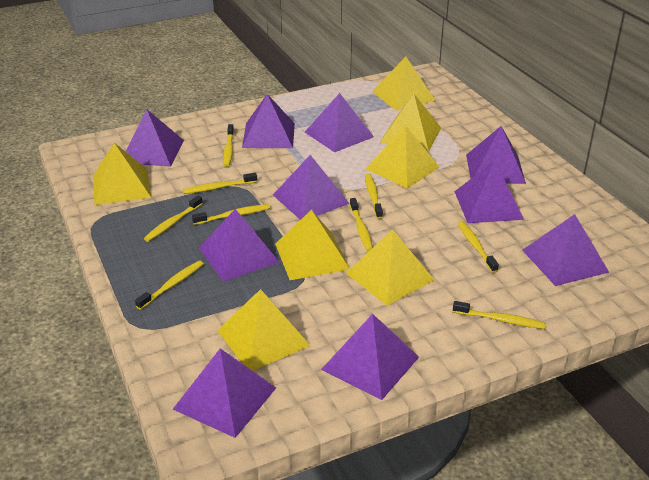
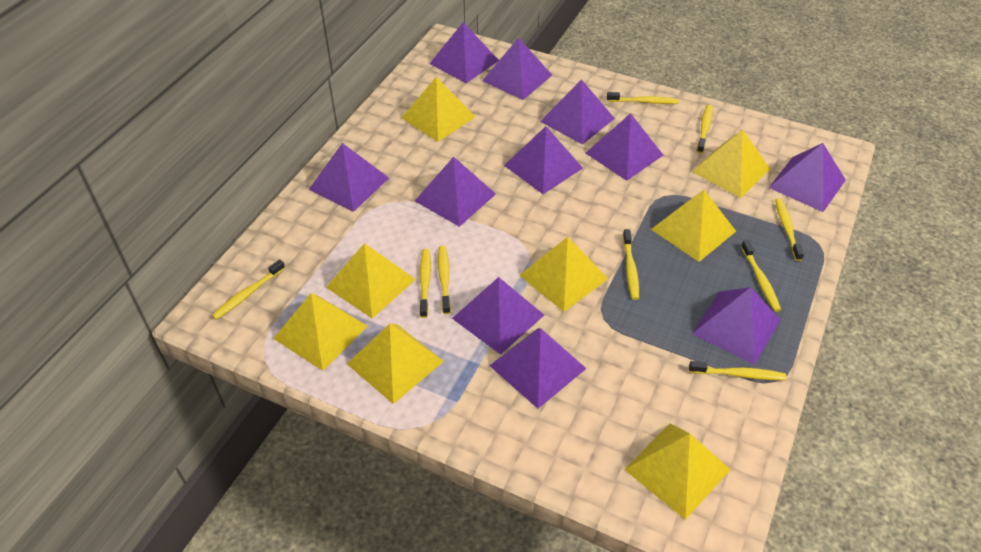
purple pyramid: [125,109,184,167] [173,348,276,438] [199,209,280,282] [242,94,295,148] [273,155,350,220] [305,93,374,152] [321,314,419,400] [454,161,524,223] [466,126,526,184] [522,214,609,286] = 10 -> [309,143,389,212] [415,157,496,227] [430,22,499,83] [452,277,544,355] [482,38,552,100] [489,328,587,409] [504,126,583,194] [540,79,615,145] [586,113,663,181] [692,287,780,365] [769,143,846,212] = 11
yellow pyramid: [93,143,151,205] [217,289,311,371] [275,210,350,280] [346,229,434,306] [366,125,439,188] [372,57,436,111] [380,94,441,152] = 7 -> [273,293,368,371] [326,243,416,319] [347,324,444,404] [402,77,476,142] [519,237,608,312] [624,423,731,520] [651,190,736,262] [692,130,770,198] = 8

